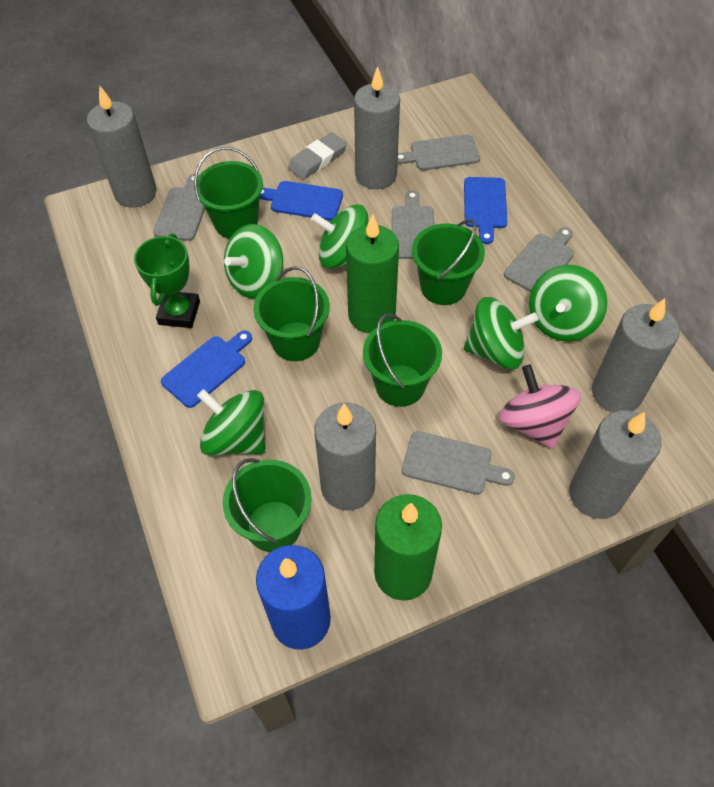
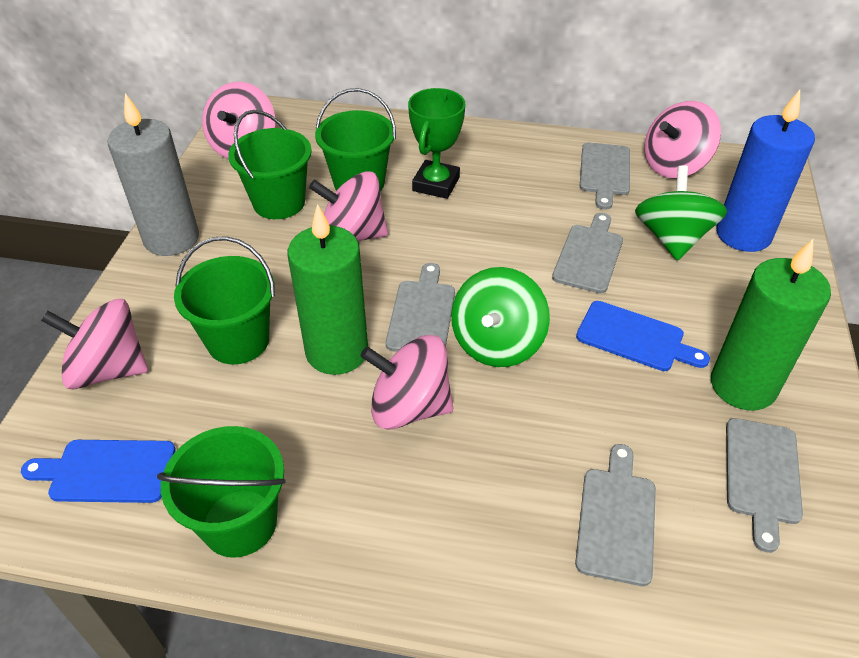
blue cutting board: [161,331,252,408] [260,181,343,220] [464,177,507,244] = 3 -> [21,440,176,503] [576,301,710,371] = 2
green bucket: [194,147,263,239] [223,458,312,552] [253,266,330,361] [363,313,442,407] [412,219,485,305] = 5 -> [157,426,286,558] [174,236,275,365] [228,110,312,219] [315,88,396,191] = 4
green spinning top: [197,389,265,456] [224,224,283,298] [311,205,369,269] [464,297,538,369] [529,265,607,342] = 5 -> [451,267,550,367] [635,165,727,261] = 2
grey candle: [87,85,156,208] [314,403,376,511] [354,66,400,189] [569,410,661,519] [592,298,680,413] = 5 -> [107,93,199,256] = 1
grey eraser: [288,132,347,180] = 1 -> none = 0
pink spinning top: [499,365,581,449] = 1 -> [41,299,148,390] [202,82,275,159] [309,171,388,241] [360,335,453,430] [645,101,721,178] = 5

